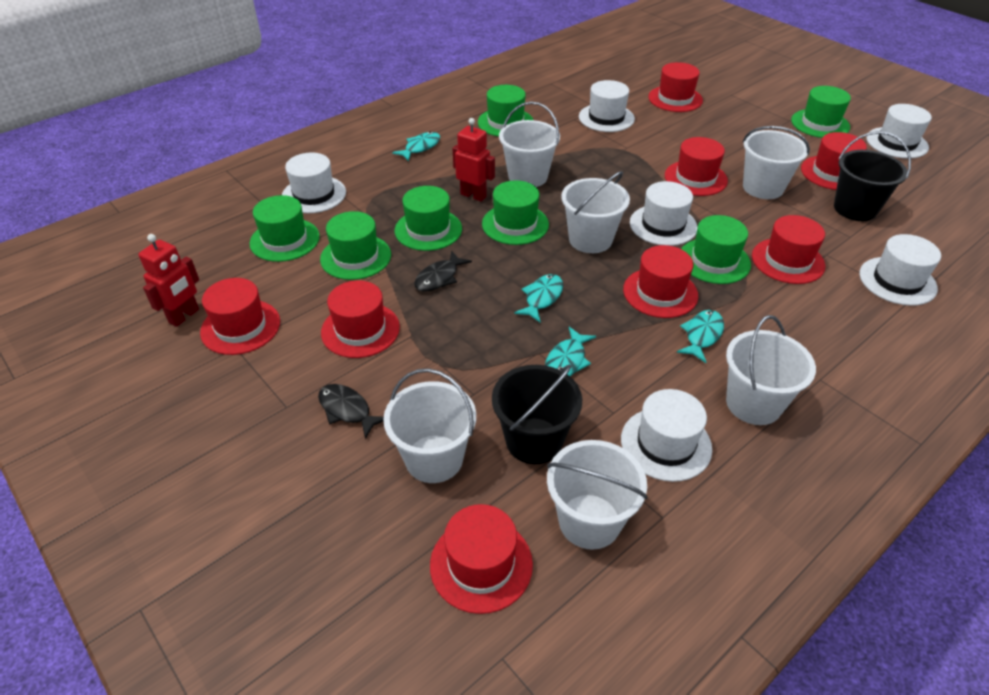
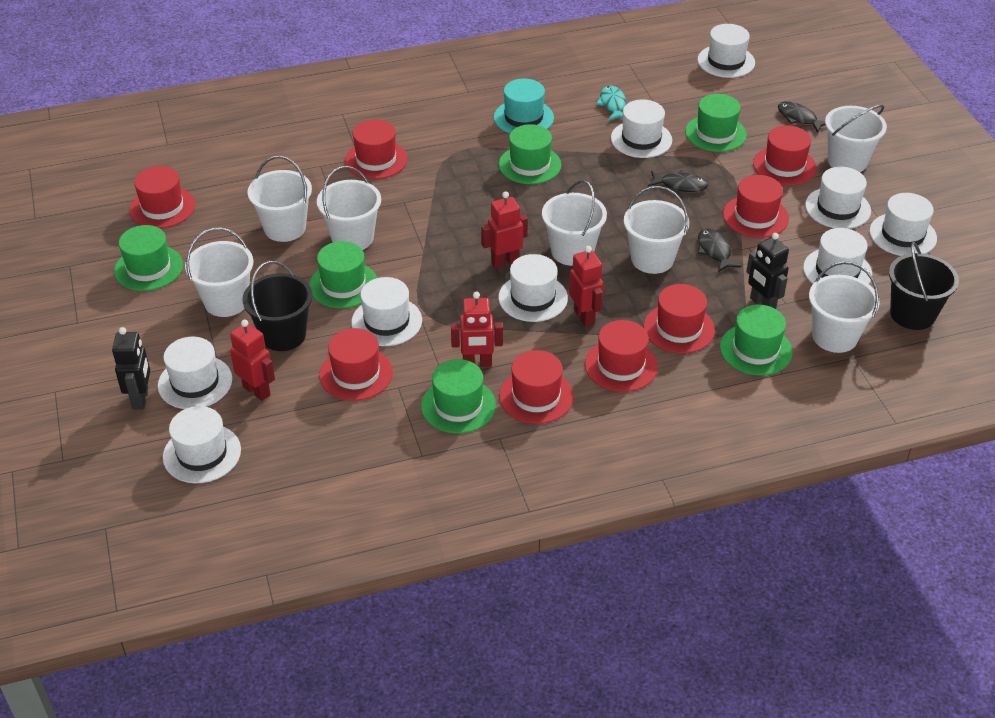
black fish: [318,384,384,439] [414,251,472,292] = 2 -> [648,170,708,192] [698,229,741,272] [778,101,825,132] = 3
black robot: none = 0 -> [112,327,150,410] [746,233,789,309] = 2
green hat: [249,195,320,262] [320,211,391,280] [395,186,462,251] [478,85,533,136] [482,180,549,245] [681,215,751,284] [791,86,851,138] = 7 -> [114,225,183,291] [309,241,377,308] [421,359,496,434] [499,124,561,184] [685,94,747,152] [720,304,793,375] = 6
red robot: [138,234,199,327] [453,118,495,202] = 2 -> [230,320,275,401] [451,292,503,367] [481,191,528,269] [569,246,603,327] = 4
turquoise fish: [392,132,440,161] [514,274,563,322] [545,327,596,376] [677,310,724,363] = 4 -> [596,85,626,120] = 1
turquoise hat: none = 0 -> [494,78,554,133] = 1
white bucket: [383,368,476,483] [499,102,560,187] [547,440,648,550] [561,171,630,253] [726,315,816,425] [743,126,810,199] = 6 -> [185,227,254,317] [248,156,312,242] [317,166,381,250] [542,180,607,266] [624,186,689,274] [809,261,880,353] [825,105,887,172] = 7
white hat: [282,153,346,213] [579,80,635,132] [621,389,712,482] [630,181,698,246] [859,234,941,306] [866,104,932,158] = 6 -> [158,337,232,409] [163,406,241,483] [351,277,422,346] [498,254,568,322] [611,100,672,158] [697,24,755,78] [803,228,872,284] [805,167,871,229] [869,193,937,256] = 9

